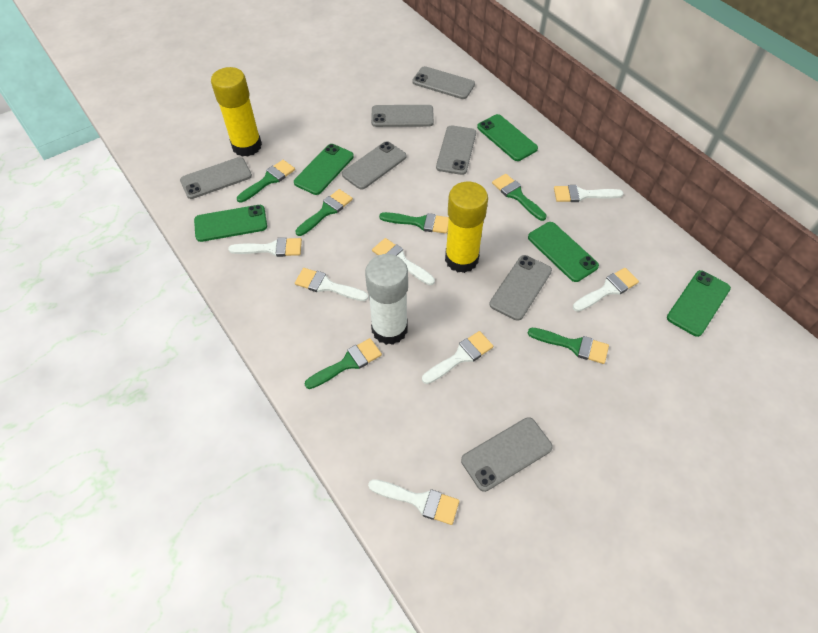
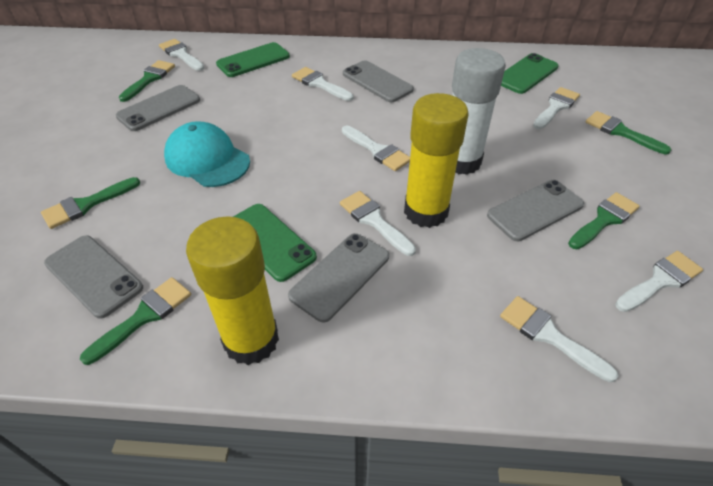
green brush: [237,160,295,203] [295,189,353,236] [305,338,382,389] [379,212,449,234] [492,174,547,221] [528,328,609,364] = 6 -> [41,177,140,229] [80,277,191,365] [119,60,175,102] [568,192,640,250] [586,111,671,155] = 5
green phone: [194,205,267,242] [294,144,354,195] [477,114,538,161] [528,222,599,282] [667,270,731,337] = 5 -> [216,42,290,77] [233,204,317,282] [501,53,559,94] = 3
grey phone: [180,157,252,199] [342,141,407,190] [371,105,434,127] [412,66,475,99] [436,125,476,175] [461,417,553,492] [489,255,552,321] = 7 -> [44,235,143,319] [116,85,200,131] [288,233,389,323] [343,60,414,102] [487,180,584,241] = 5
turquoise cap: none = 0 -> [164,122,250,187] = 1

